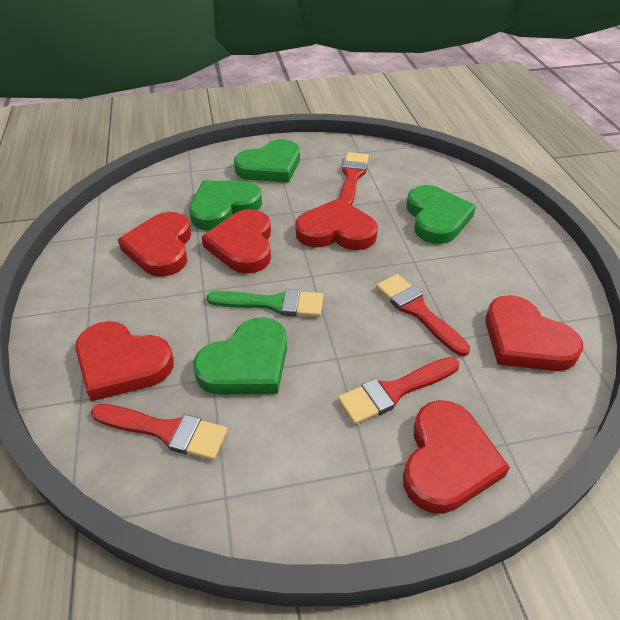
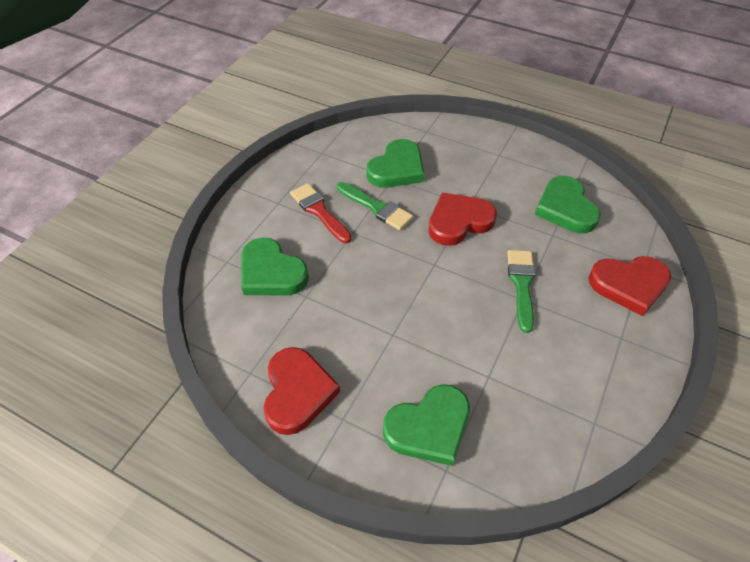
green brush: [206,289,323,317] = 1 -> [337,182,413,230] [507,250,536,333] = 2
red brush: [91,404,228,460] [338,357,459,425] [340,152,369,205] [376,274,470,356] = 4 -> [290,183,351,243] = 1
red heart: [75,321,174,401] [118,212,191,277] [201,209,271,274] [295,198,378,250] [403,400,510,514] [485,295,583,371] = 6 -> [264,347,340,435] [429,192,497,246] [589,256,671,316] = 3

